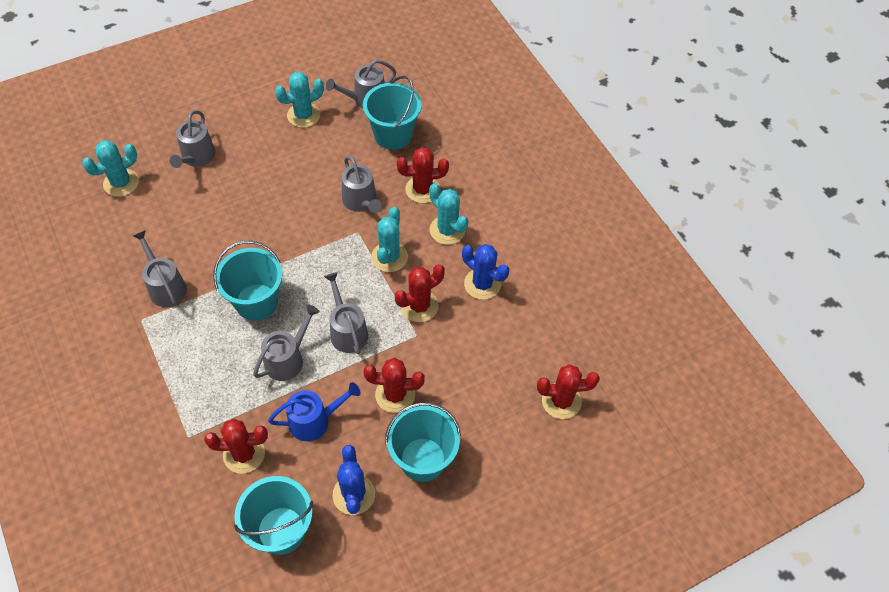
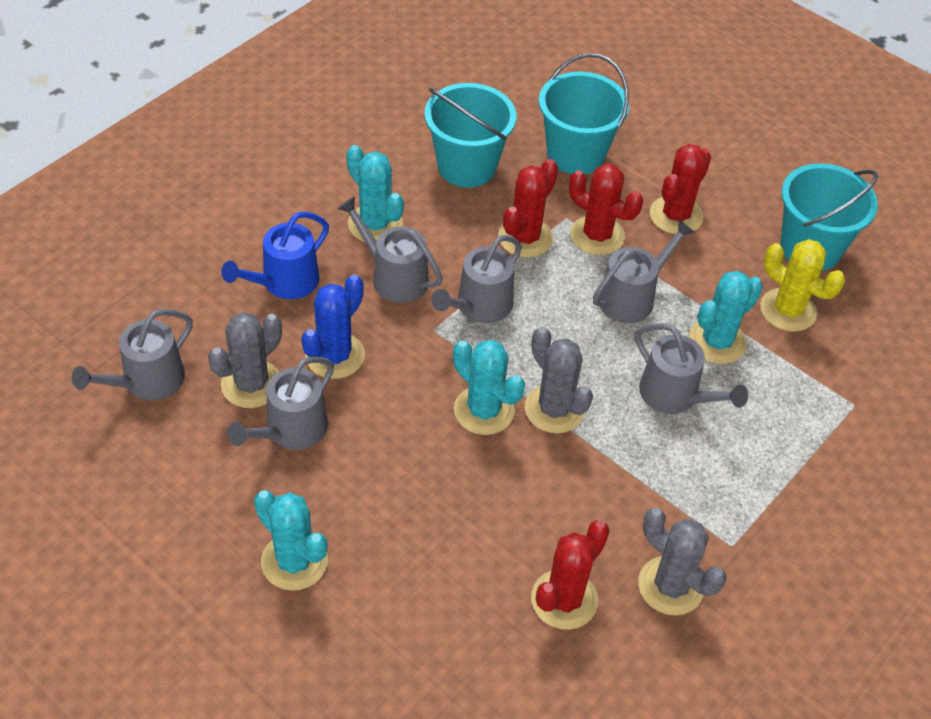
blue cactus: [333,445,375,515] [462,244,509,300] = 2 -> [301,274,365,379] = 1
grey cactus: none = 0 -> [208,312,282,408] [525,327,593,434] [638,508,726,615] = 3
red cactus: [204,419,268,474] [363,358,425,413] [395,264,445,322] [397,147,449,203] [537,364,600,419] = 5 -> [498,159,558,257] [531,520,610,630] [569,163,643,255] [650,144,711,234] = 4
turquoise bucket: [213,241,283,321] [234,476,313,555] [363,76,421,150] [385,402,461,482] = 4 -> [424,83,516,188] [539,53,629,174] [780,163,878,271] = 3
yellow cactus: none = 0 -> [760,239,845,332] = 1

